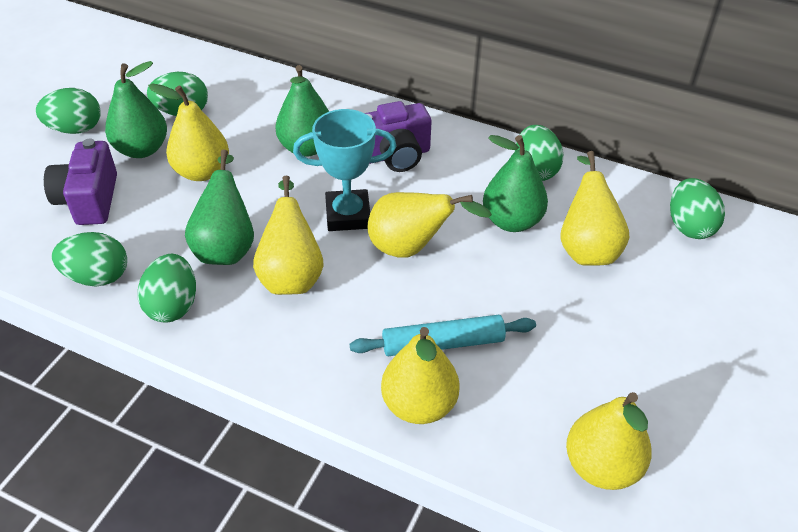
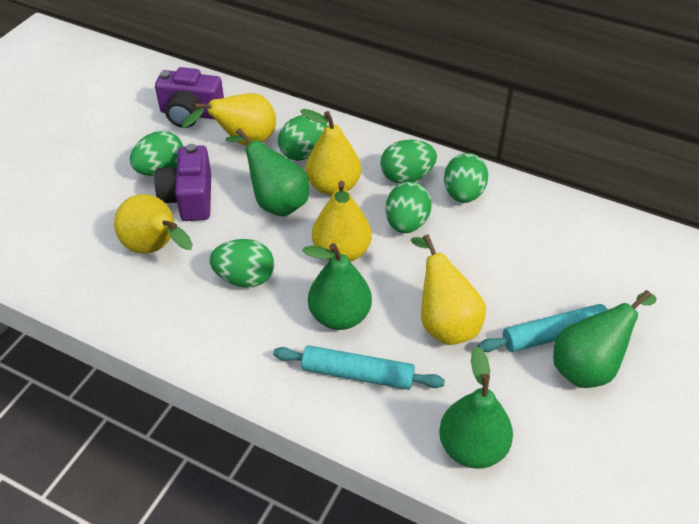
turquoise rolling pin: [350,315,536,356] = 1 -> [273,345,445,390] [478,304,631,352] = 2
turquoise trophy: [293,109,397,231] = 1 -> none = 0
yellow pear: [148,83,229,181] [253,176,324,295] [368,192,492,258] [381,327,460,424] [561,151,629,266] [566,392,652,490] = 6 -> [114,194,193,254] [182,93,276,146] [300,109,361,196] [312,181,372,262] [411,234,486,345] = 5

